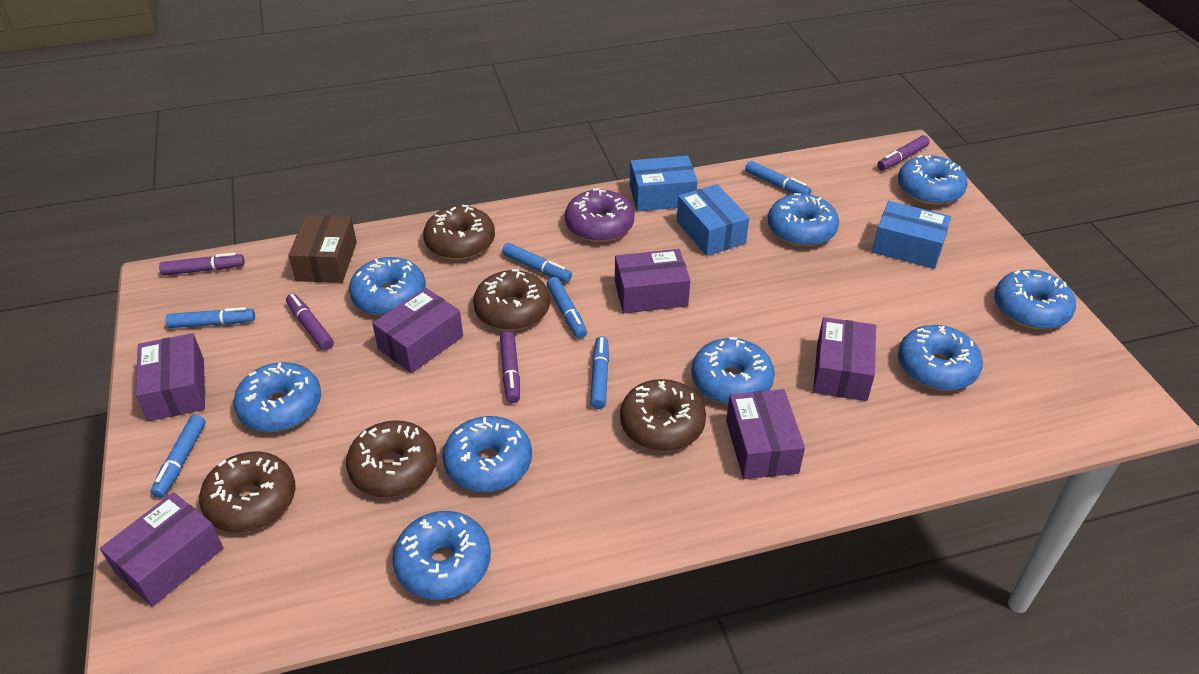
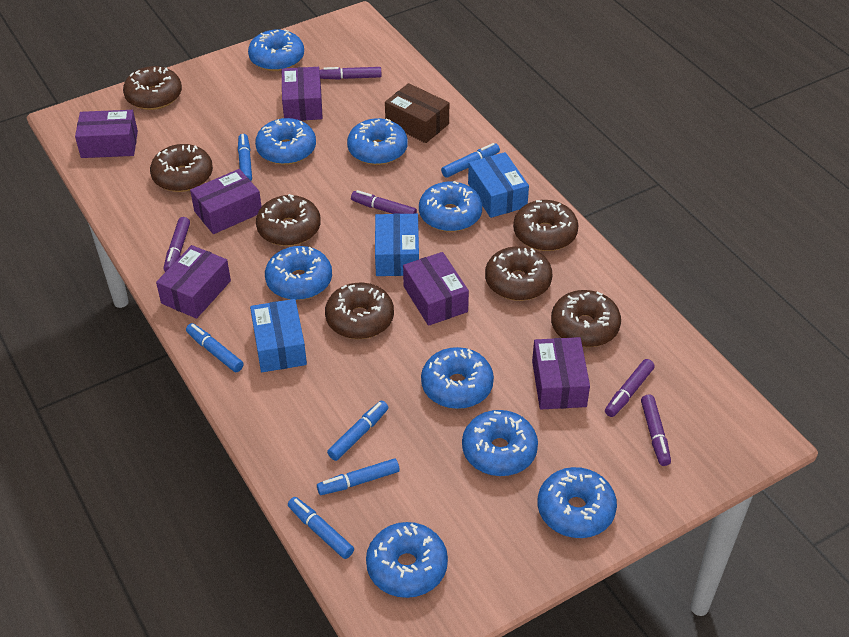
brown donut: [199,451,296,532] [346,420,437,497] [423,205,495,260] [473,269,550,330] [620,379,706,451] = 5 -> [123,66,182,110] [150,144,213,192] [256,194,321,246] [325,283,394,339] [485,246,552,301] [513,200,579,251] [551,290,621,347] = 7
purple donut: [565,188,634,242] = 1 -> none = 0
purple marker: [159,252,244,276] [286,294,334,350] [500,331,520,403] [877,135,930,170] = 4 -> [164,217,190,272] [320,67,382,80] [351,190,417,214] [605,359,655,417] [641,395,671,466] = 5

